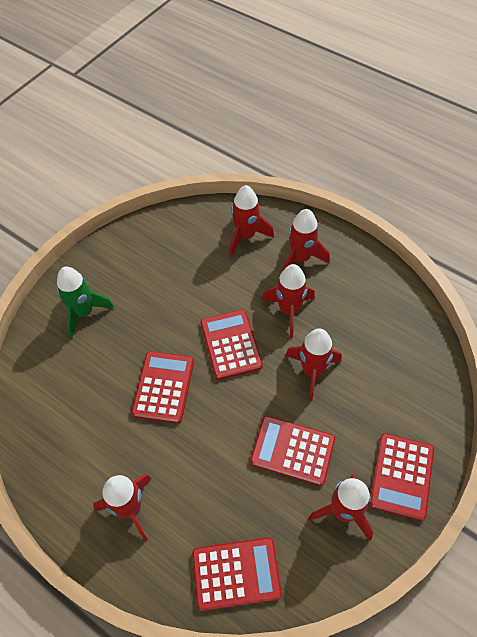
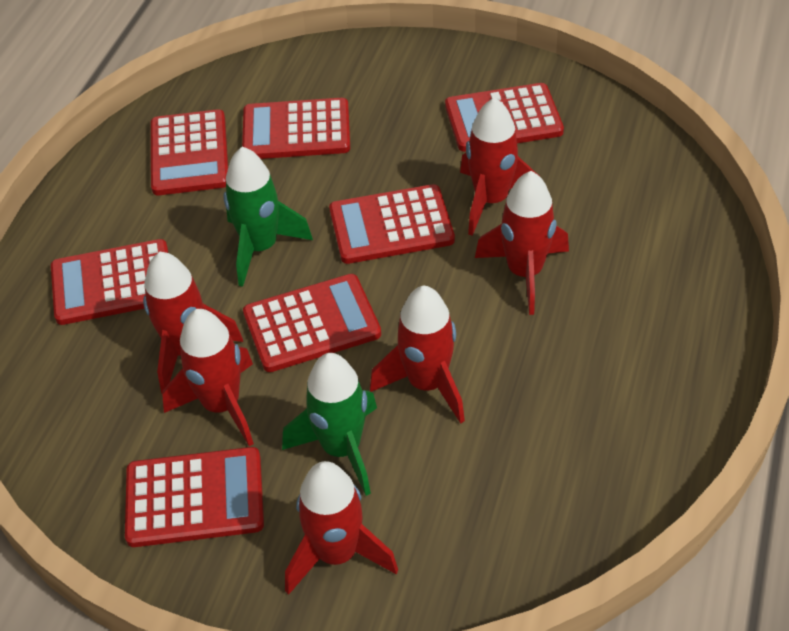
green rocket: [57,266,114,339] = 1 -> [223,147,313,287] [282,353,377,496] = 2
red calculator: [131,351,194,423] [192,537,282,611] [201,310,263,380] [250,416,335,486] [369,433,434,521] = 5 -> [51,239,168,325] [125,447,264,547] [151,109,228,195] [242,98,350,159] [243,274,381,372] [329,184,455,264] [445,83,564,152] = 7

